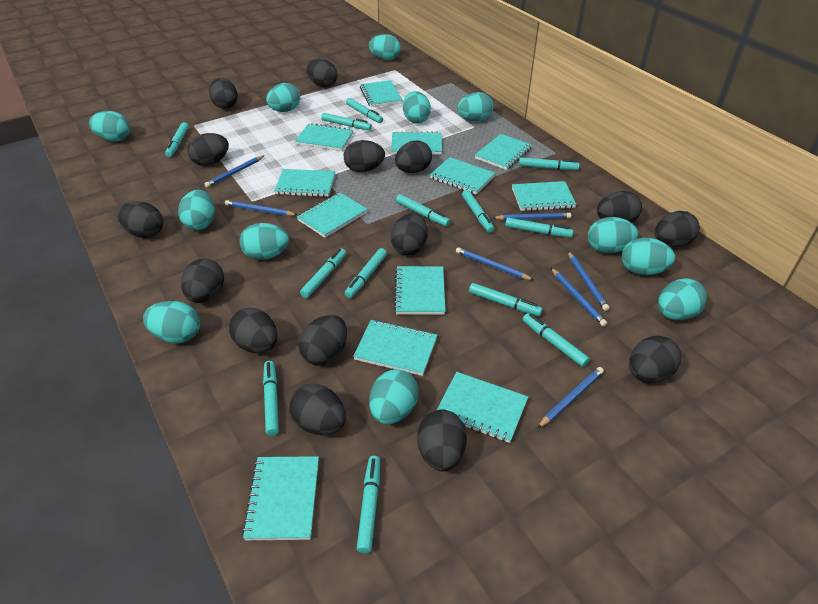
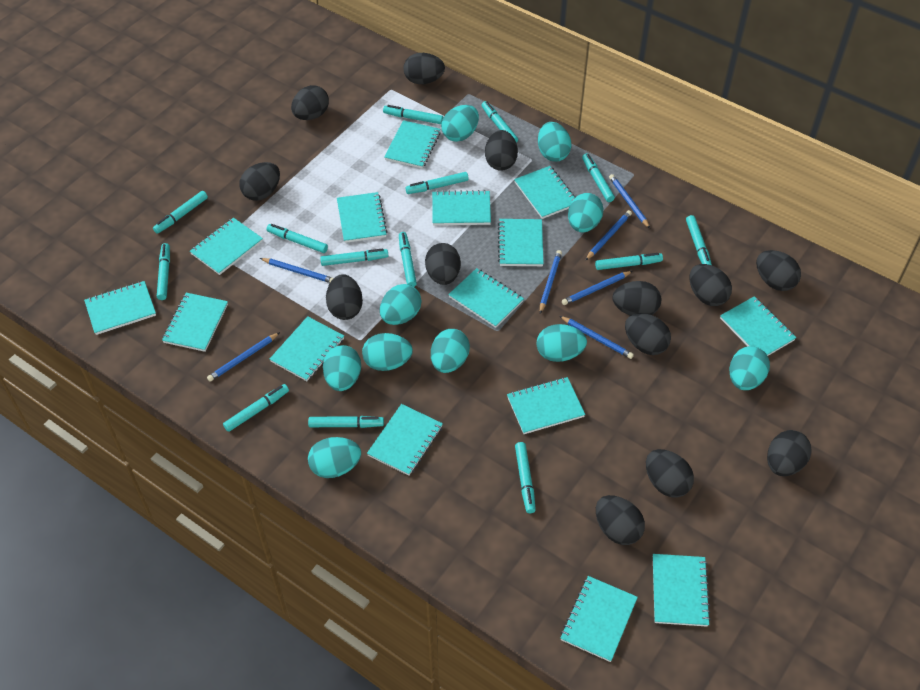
black egg: [117,201,163,238] [181,259,224,303] [188,133,229,166] [209,78,238,109] [229,308,277,353] [289,384,346,435] [299,315,347,366] [306,59,337,87] [344,140,385,172] [391,213,428,255] [395,141,432,173] [418,409,467,471] [597,191,642,223] [629,336,681,383] [655,211,700,247] = 15 -> [239,162,280,201] [291,85,329,120] [326,274,363,320] [404,53,445,84] [425,243,461,285] [485,130,518,171] [596,495,645,545] [613,281,661,315] [625,313,671,355] [646,449,694,498] [689,264,732,306] [756,250,801,291] [767,430,811,476] = 13
turquoise egg: [89,111,130,141] [143,301,200,343] [178,190,215,230] [239,223,289,260] [266,83,300,112] [369,34,401,60] [369,369,419,424] [403,91,431,124] [457,92,493,121] [588,217,638,253] [622,238,675,275] [658,278,707,320] = 12 -> [308,437,361,478] [323,345,361,391] [362,333,413,371] [380,284,421,325] [431,329,470,373] [441,105,479,142] [536,324,587,362] [538,122,571,162] [568,193,603,233] [729,346,770,390] = 10
turquoise marker: [165,122,189,157] [263,361,279,436] [300,249,346,298] [321,113,372,130] [345,248,387,298] [346,98,383,123] [357,456,380,553] [396,194,450,226] [462,190,494,233] [469,283,543,316] [505,218,573,238] [519,157,579,170] [523,313,590,367] = 13 -> [153,191,208,234] [157,243,170,300] [223,384,289,432] [267,224,328,253] [308,416,384,428] [320,248,388,266] [383,105,443,124] [399,232,417,287] [405,172,469,194] [481,101,518,143] [515,442,536,513] [582,153,615,202] [595,253,663,270] [686,215,712,265] = 14
turquoise notebook: [242,456,319,540] [274,169,335,197] [295,123,354,151] [297,193,368,238] [353,320,437,376] [360,80,402,107] [391,131,442,155] [394,266,446,315] [430,157,495,194] [437,372,528,443] [475,134,532,170] [512,181,577,211] = 12 -> [84,281,156,335] [162,293,228,352] [190,218,263,275] [270,316,344,381] [337,192,388,243] [367,404,443,476] [384,120,441,169] [432,190,491,225] [448,268,524,328] [498,219,544,266] [507,377,585,434] [514,166,575,219] [560,576,638,662] [653,554,711,627] [720,296,796,356] = 15

